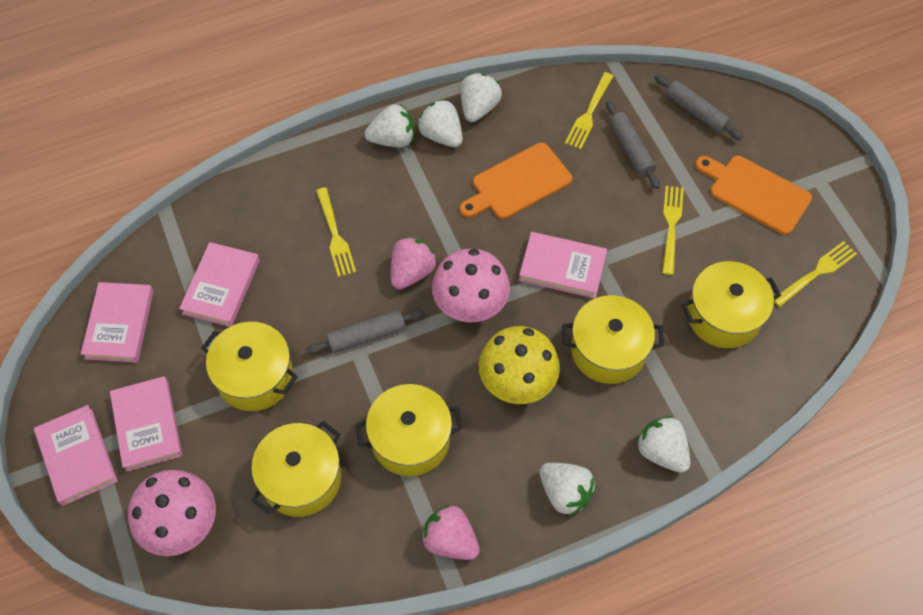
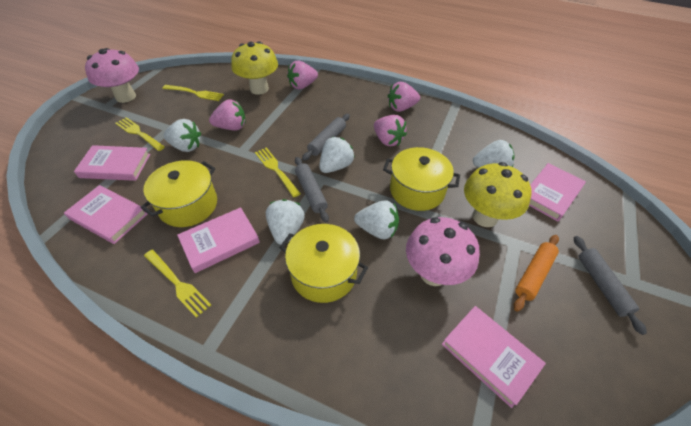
orange cutting board: [460,143,572,219] [695,156,812,235] = 2 -> none = 0
orange rolling pin: none = 0 -> [514,235,559,311] = 1
pink strawberry: [391,236,437,290] [421,504,480,560] = 2 -> [209,99,246,131] [287,61,318,89] [374,115,407,146] [388,82,420,112] = 4
yellow mushroom: [479,326,560,404] = 1 -> [231,41,278,95] [464,162,532,227] = 2
yellow pot: [201,322,298,411] [251,421,341,517] [356,384,463,476] [562,295,664,384] [682,261,781,348] = 5 -> [141,160,217,227] [279,224,368,303] [383,147,460,211] = 3

